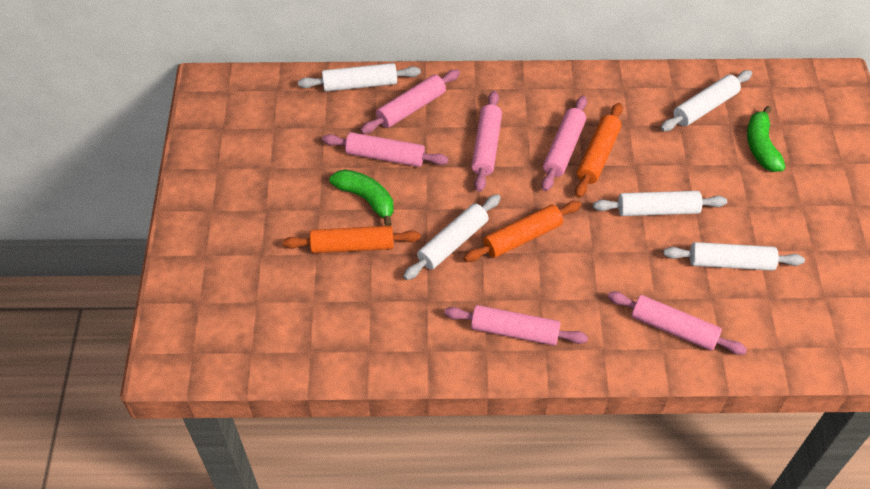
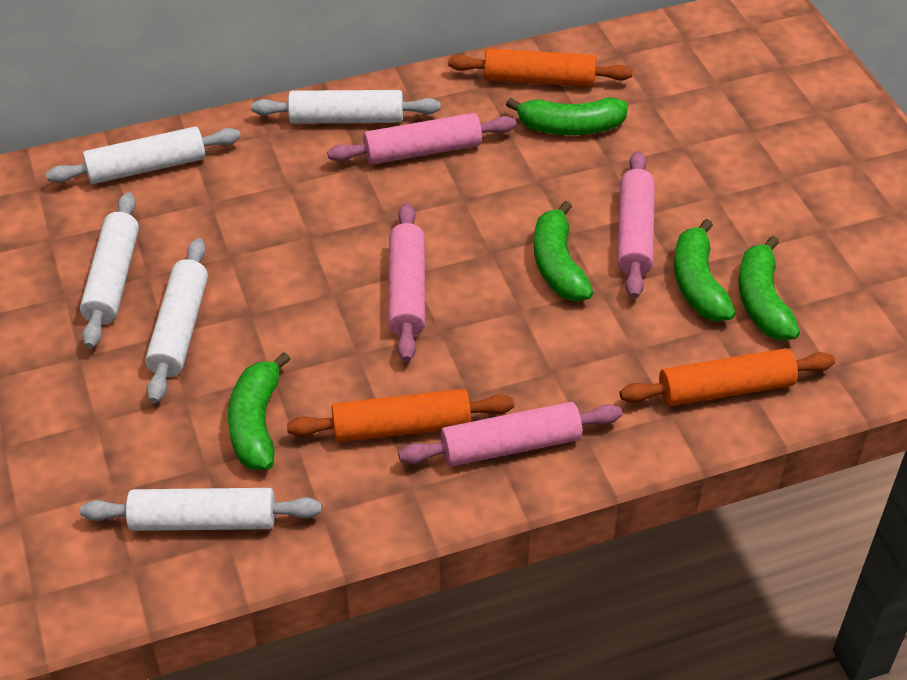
green banana: [329,169,394,226] [747,106,786,172] = 2 -> [228,352,290,470] [506,97,628,135] [534,201,594,301] [674,219,736,321] [738,236,800,340] = 5
pink rolling pin: [322,132,449,167] [360,69,460,134] [444,305,588,346] [472,91,502,192] [542,96,587,191] [608,291,747,355] = 6 -> [327,113,516,165] [388,203,425,362] [398,402,622,466] [617,151,655,299] = 4

